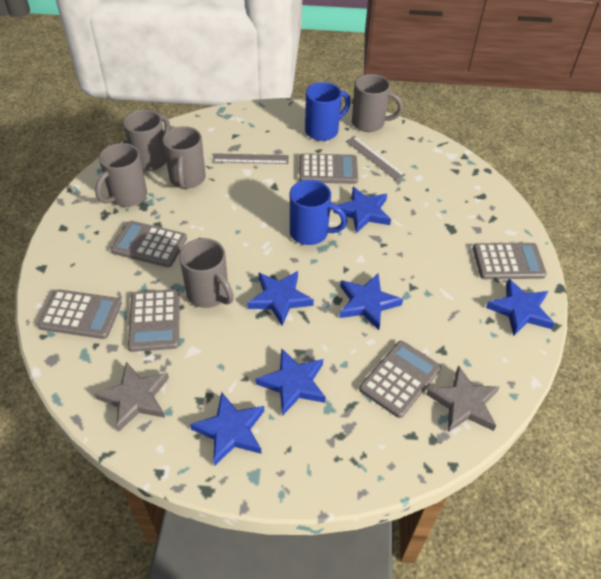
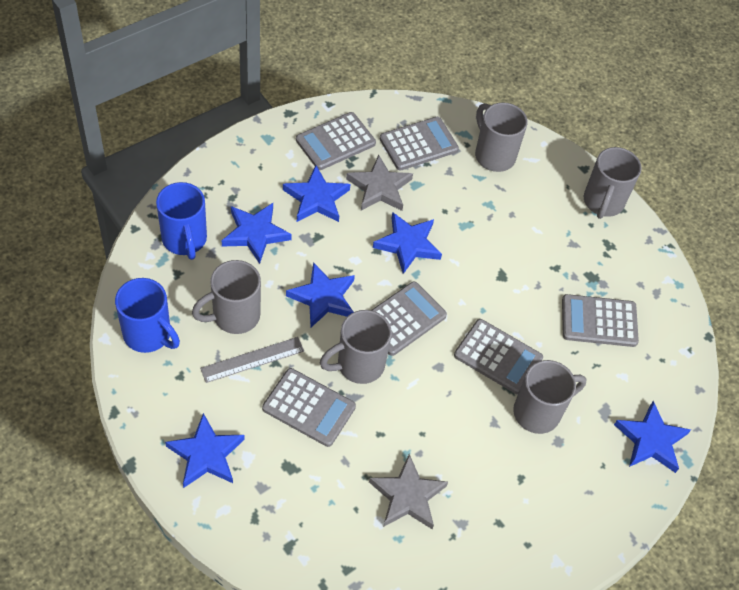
grey ruler: [212,153,289,164] [346,136,405,180] = 2 -> [200,337,304,383] = 1

